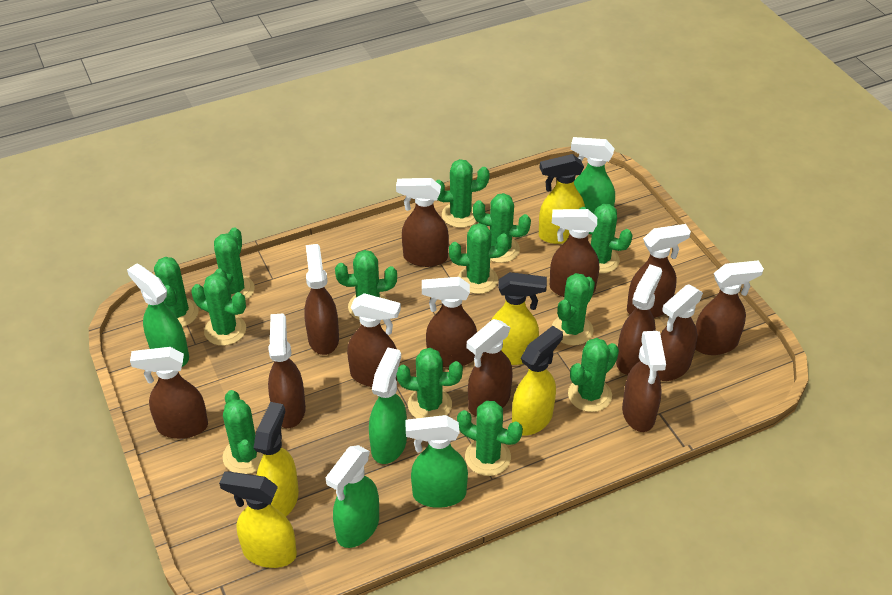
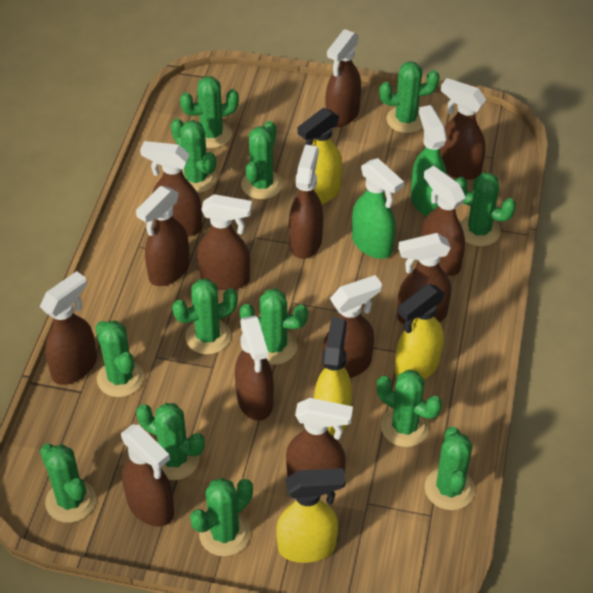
green spray bottle: [127,264,189,367] [325,445,379,548] [369,347,407,464] [405,415,468,508] [571,137,615,214] = 5 -> [352,158,404,259] [411,105,447,216] = 2
yellow spray bottle: [219,471,297,568] [254,402,299,517] [491,272,547,365] [512,326,563,436] [539,154,585,244] = 5 -> [276,468,345,563] [298,108,342,204] [314,317,352,437] [395,284,445,379] = 4

